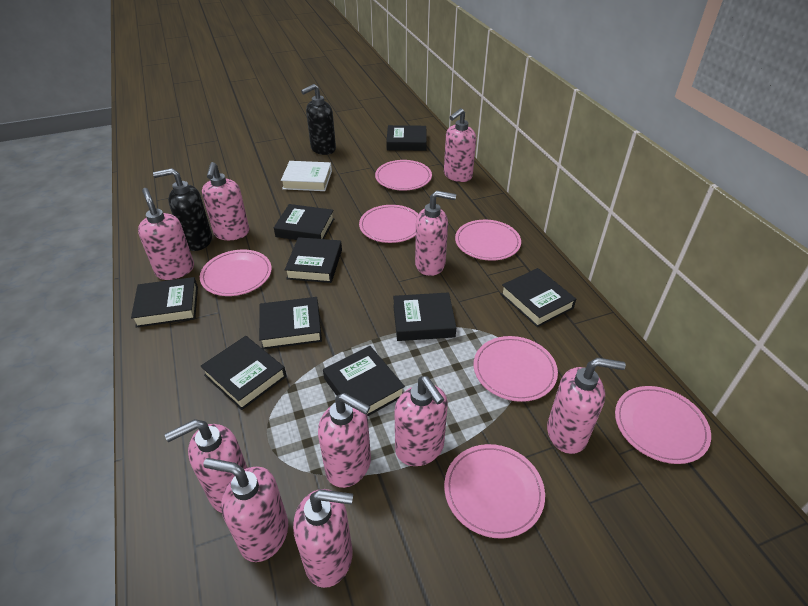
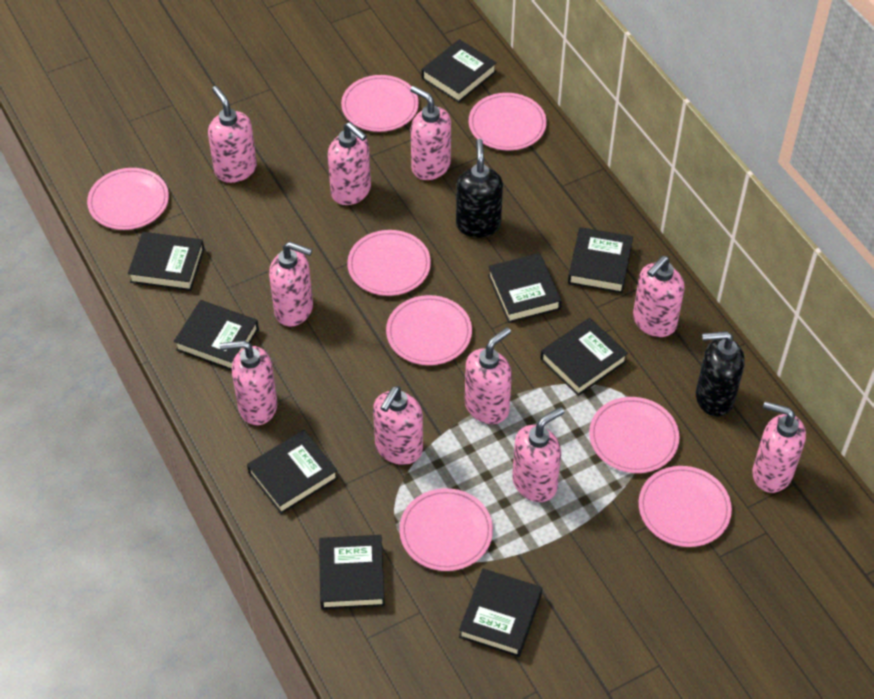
pink plate: [200,250,272,296] [359,205,418,243] [375,160,432,191] [444,444,545,539] [455,220,521,261] [474,336,558,402] [615,386,711,464] = 7 -> [87,168,169,230] [341,75,419,132] [347,230,431,296] [386,295,472,365] [399,488,493,571] [469,93,547,150] [589,397,680,473] [639,466,732,547] = 8
white book: [281,161,332,191] = 1 -> none = 0

